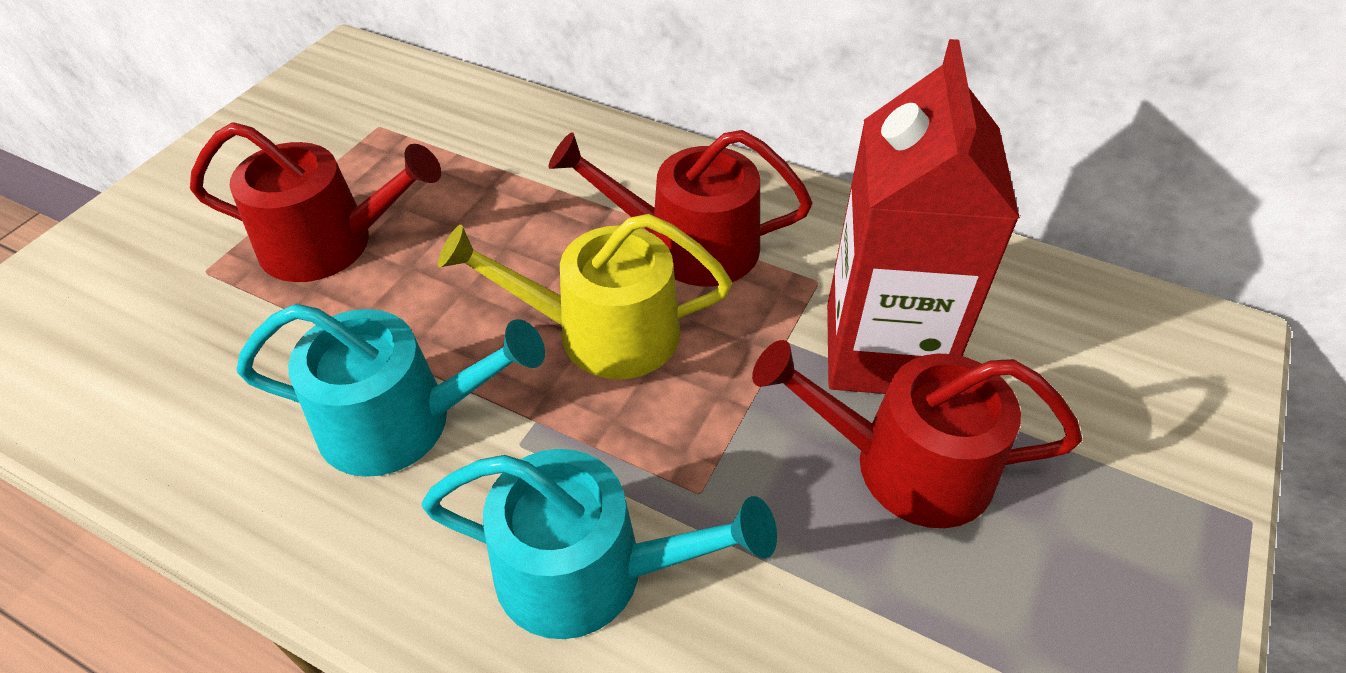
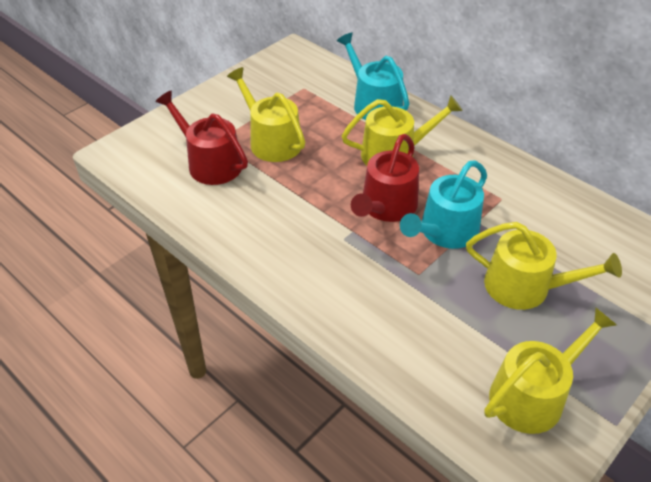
red carton: [827,39,1020,394] = 1 -> none = 0
red watering can: [190,122,441,282] [549,130,812,286] [752,340,1082,528] = 3 -> [155,91,248,185] [351,134,419,222] = 2
yellow watering can: [438,214,732,379] = 1 -> [227,67,305,162] [342,95,463,165] [466,222,622,310] [484,307,617,434] = 4

